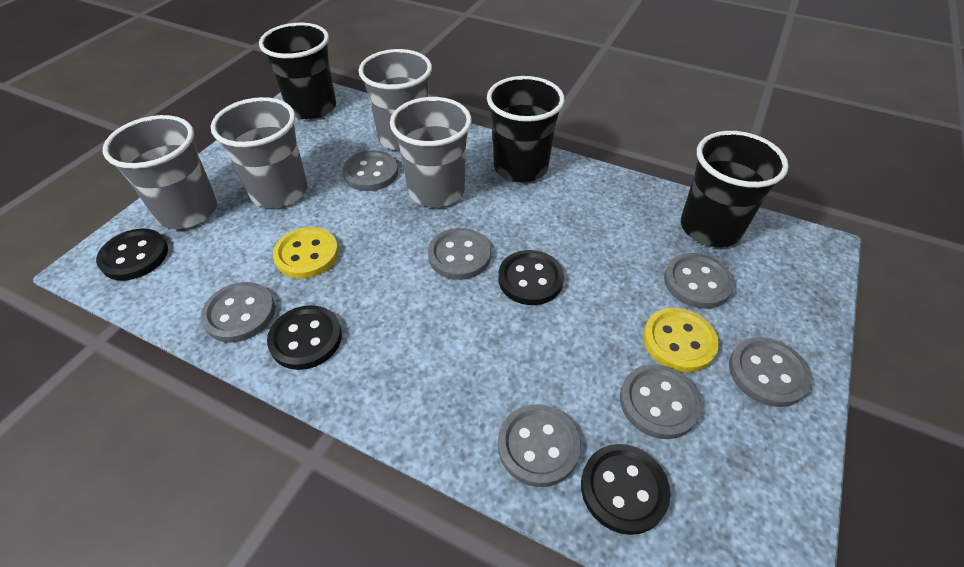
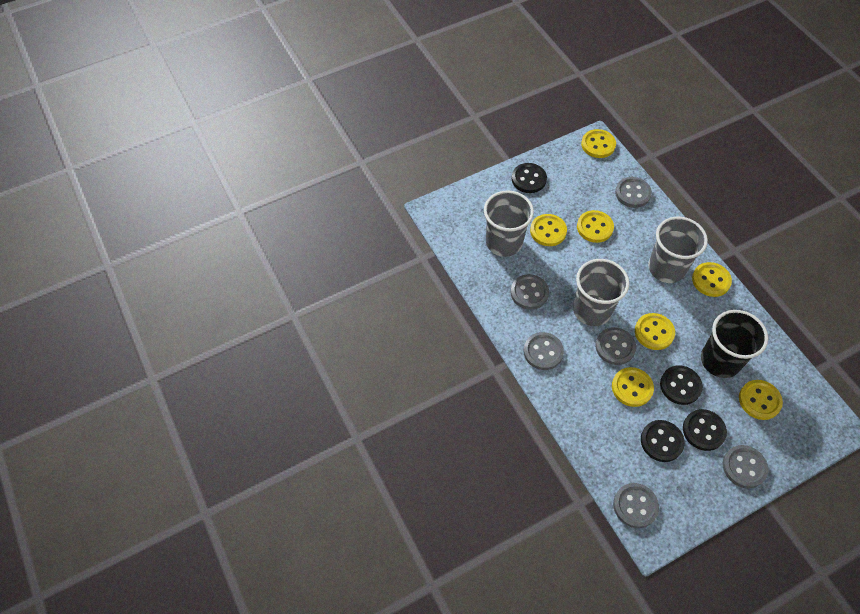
black cup: [259,23,336,119] [487,76,565,183] [681,131,789,247] = 3 -> [701,310,768,378] = 1
grey button: [201,282,275,343] [342,150,398,191] [428,228,491,280] [498,404,581,487] [620,364,701,439] [664,253,734,309] [729,337,811,407] = 7 -> [511,274,549,310] [523,332,564,370] [595,327,636,365] [613,483,659,528] [615,177,652,208] [723,445,768,489] = 6
grey cup: [103,115,218,229] [211,97,307,208] [359,49,432,151] [390,97,472,207] = 4 -> [484,190,534,257] [573,259,629,326] [648,217,708,283] = 3
yellow button: [273,227,339,279] [643,308,719,372] = 2 -> [530,214,567,246] [577,210,614,243] [581,129,616,158] [612,367,654,407] [635,313,675,350] [692,262,732,297] [739,380,783,420] = 7

